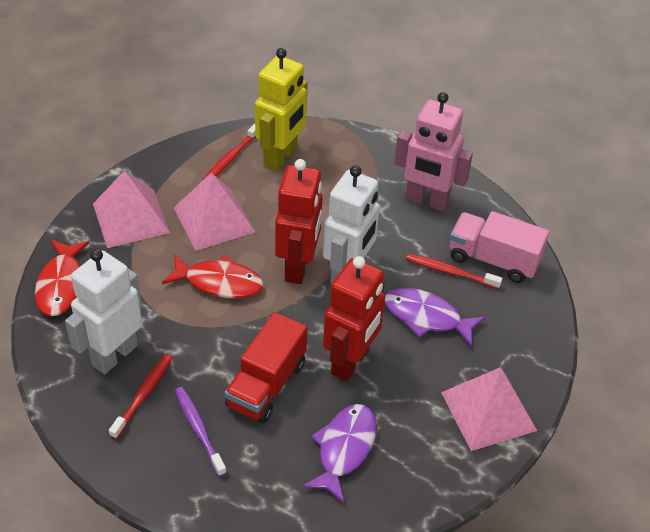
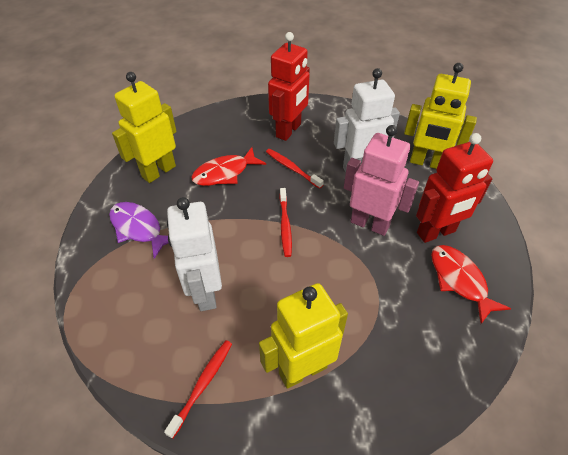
pink pyramid: [93,171,170,248] [174,172,255,251] [441,367,537,451] = 3 -> none = 0
pink truck: [450,211,549,283] = 1 -> none = 0
purple fish: [302,404,377,503] [385,288,486,347] = 2 -> [109,202,169,259] = 1
purple toothbrush: [175,387,227,477] = 1 -> none = 0
red truck: [225,312,307,423] = 1 -> none = 0
yellow robot: [255,48,308,171] = 1 -> [112,72,177,183] [259,283,348,389] [404,63,477,169] = 3

